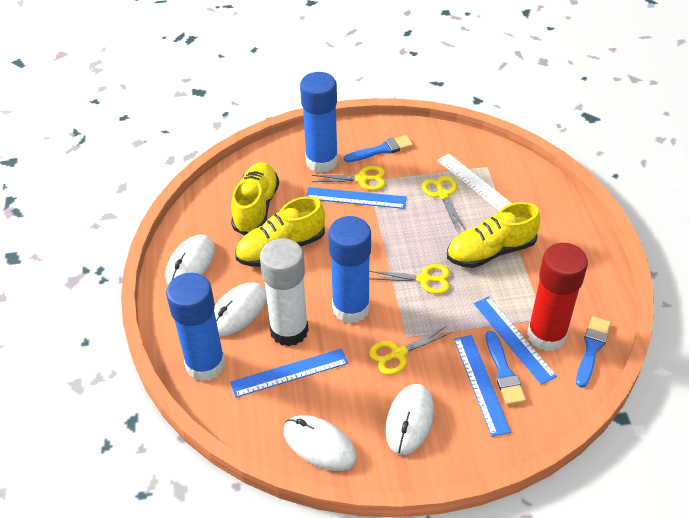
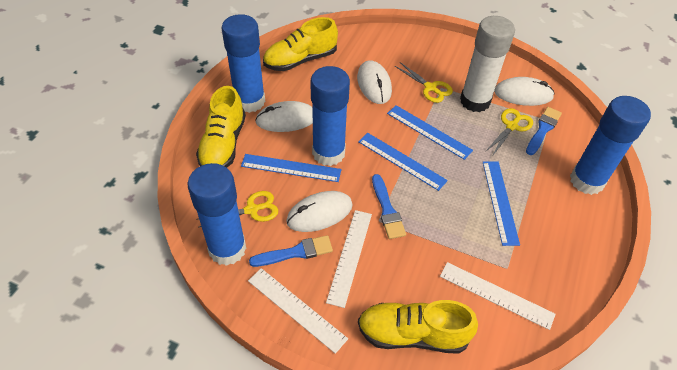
blue glue stick: [166,273,225,381] [300,72,338,173] [328,216,371,323] = 3 -> [188,163,246,266] [221,14,265,113] [311,66,350,166] [570,96,651,195] = 4
red glue stick: [527,243,588,352] = 1 -> none = 0
white ruler: [437,154,512,211] = 1 -> [248,268,348,354] [326,210,372,308] [440,262,556,330] = 3
yellow scissors: [311,166,385,191] [369,264,450,294] [369,326,452,375] [422,176,465,231] = 4 -> [196,191,278,227] [395,62,453,103] [485,108,533,155] = 3

